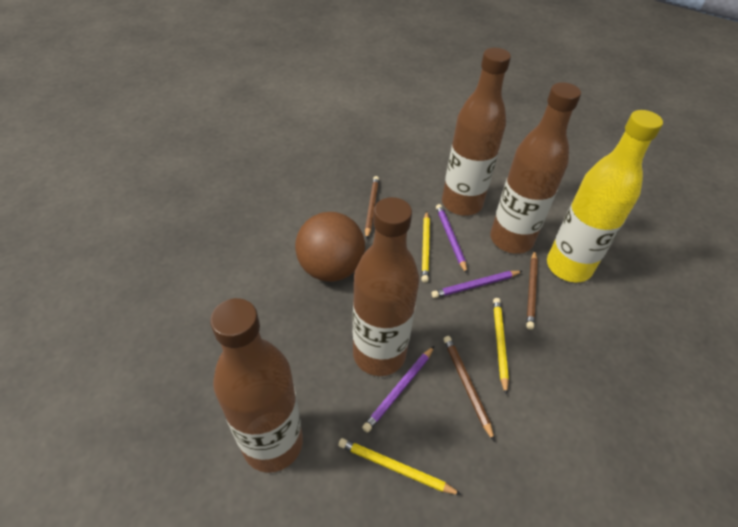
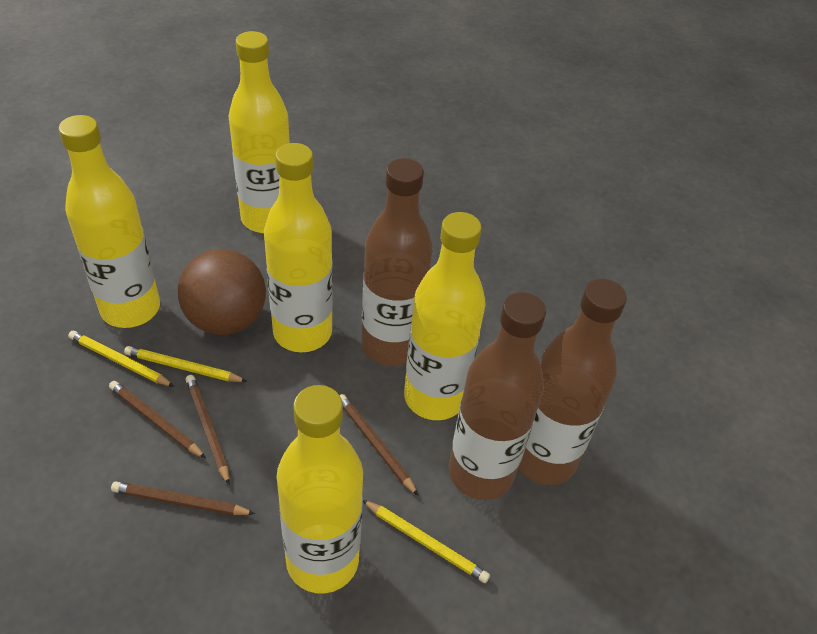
brown bottle: [210,298,303,473] [353,197,419,376] [442,48,511,216] [490,82,581,254] = 4 -> [362,158,433,366] [449,292,546,500] [518,279,627,485] = 3
brown pencil: [365,176,379,240] [443,336,495,442] [526,250,538,330] = 3 -> [109,381,206,458] [111,481,255,515] [186,375,230,485] [340,394,419,496] = 4
purple pencil: [362,346,434,433] [432,271,522,298] [436,204,467,273] = 3 -> none = 0
yellow bottle: [547,110,663,283] = 1 -> [59,115,160,328] [229,31,290,233] [264,143,333,352] [277,385,363,594] [404,212,486,420] = 5

